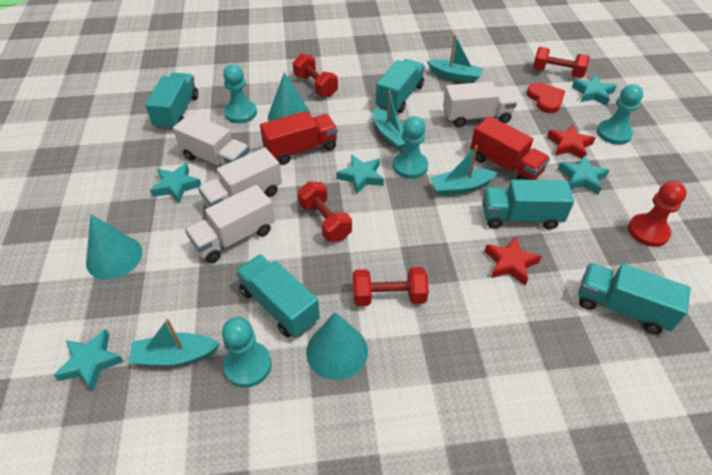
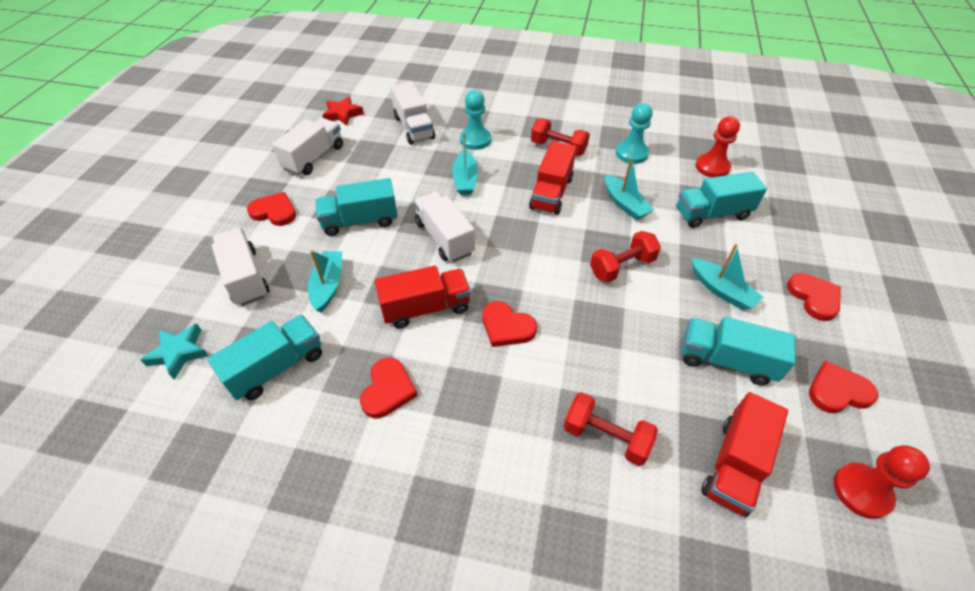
red dumbbell: [293,53,338,97] [298,181,352,242] [353,267,429,306] [533,47,590,78] = 4 -> [531,118,590,156] [564,392,658,466] [590,231,661,283] = 3
red heart: [527,83,565,113] = 1 -> [247,192,296,226] [360,358,418,418] [482,301,537,347] [787,273,841,321] [809,361,878,413] = 5
red pawn: [628,181,687,247] = 1 -> [695,116,740,178] [833,445,930,519] = 2
red star: [485,236,542,286] [547,124,595,159] = 2 -> [322,97,364,126] = 1
red truck: [260,111,338,165] [470,116,550,180] = 2 -> [375,265,471,328] [529,141,576,215] [701,392,788,517] = 3
turquoise cone: [86,214,142,280] [268,72,311,121] [306,312,368,380] = 3 -> none = 0
turquoise pawn: [222,317,272,388] [223,64,257,124] [393,116,428,179] [597,84,643,145] = 4 -> [460,90,491,150] [616,103,653,164] = 2
turquoise star: [53,329,124,391] [150,163,201,204] [336,155,384,195] [558,155,609,195] [572,75,616,106] = 5 -> [140,323,208,379] = 1
turquoise truck: [145,73,198,130] [236,254,320,338] [376,59,425,113] [482,180,574,230] [578,263,691,334] = 5 -> [207,315,322,400] [315,178,398,236] [676,172,767,228] [682,317,796,386] = 4

